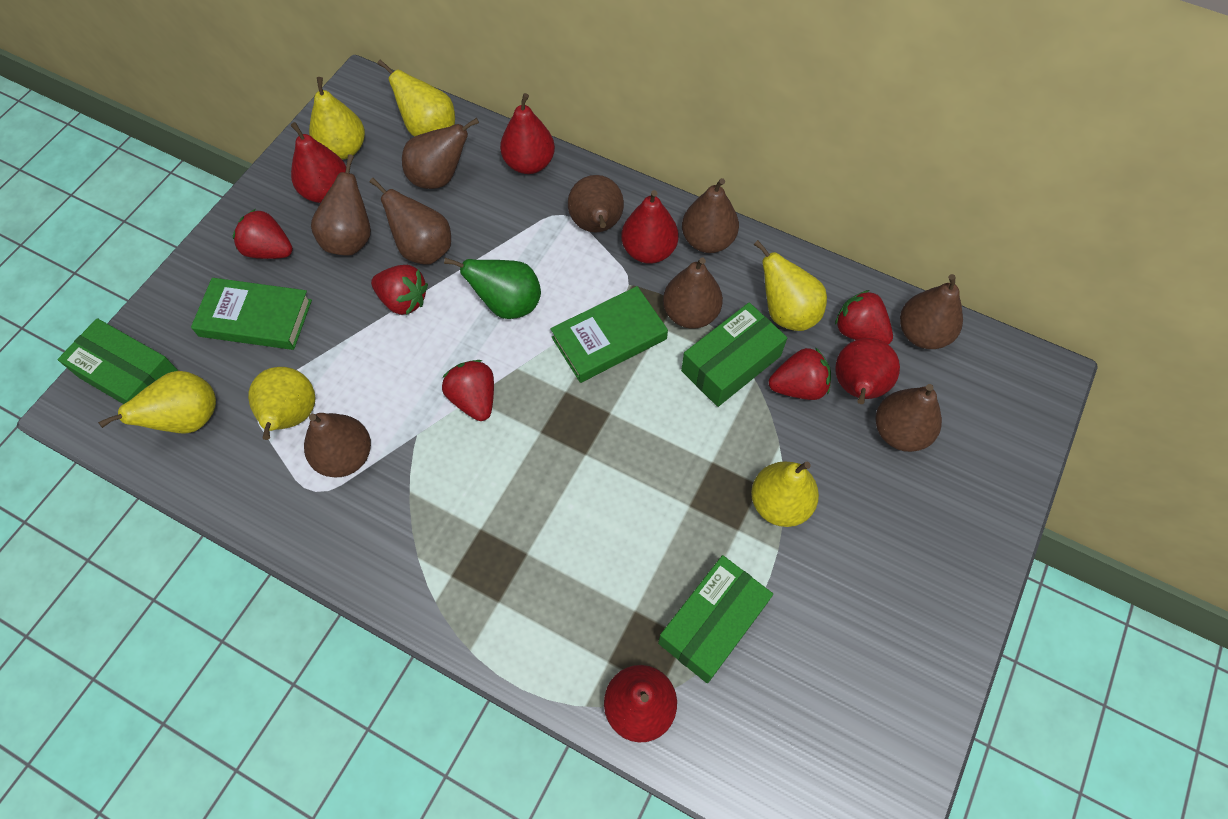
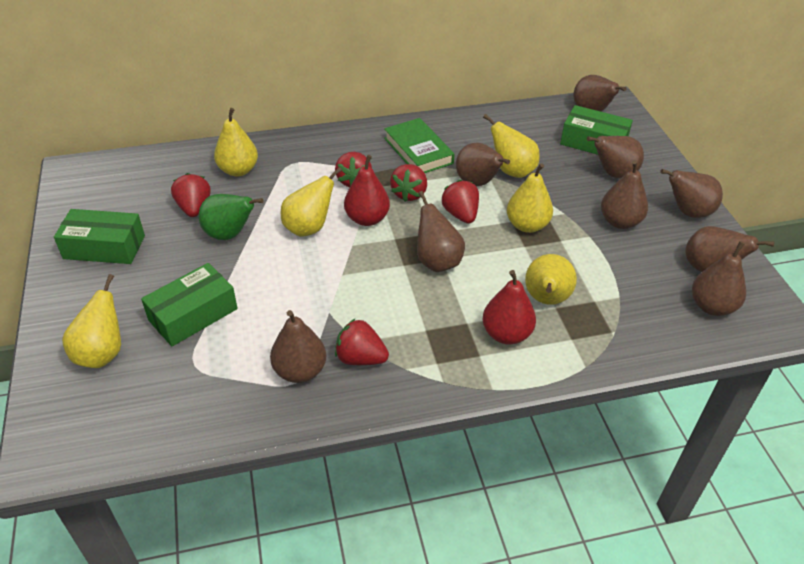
green book: [191,278,312,350] [551,286,668,383] = 2 -> [384,118,455,173] = 1
red pear: [291,122,346,203] [500,93,555,174] [604,665,677,743] [621,190,679,264] [835,338,900,404] = 5 -> [344,155,390,226] [483,270,536,344] = 2

